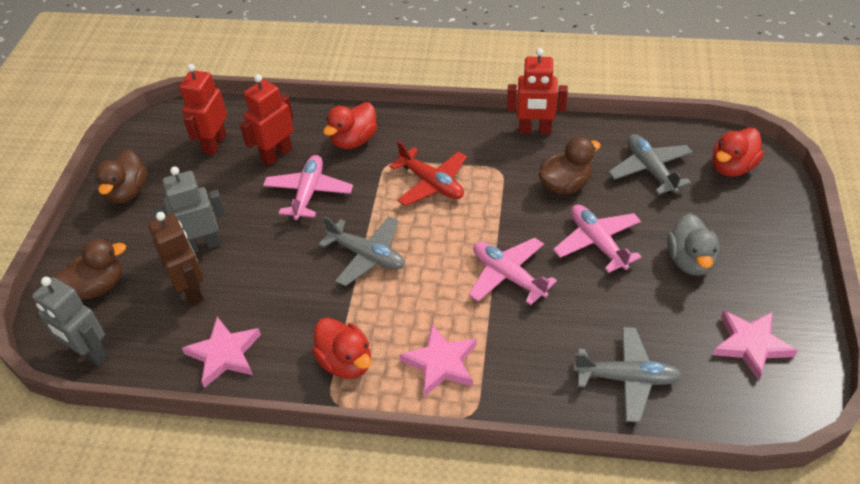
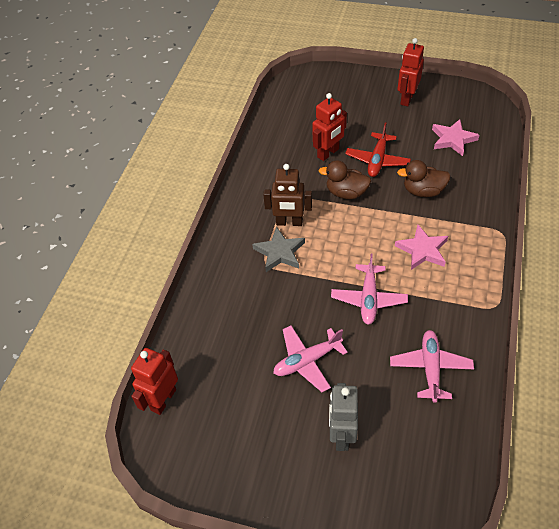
brown duck: [54,239,126,300] [95,149,147,204] [539,136,601,195] = 3 -> [319,160,371,199] [397,160,451,197] = 2
grey duck: [667,213,720,276] = 1 -> none = 0
grey plane: [319,216,405,286] [573,327,682,423] [608,134,693,195] = 3 -> none = 0
grey robot: [32,277,108,366] [154,166,226,253] = 2 -> [329,383,358,451] = 1
grey star: none = 0 -> [252,227,305,272] = 1
pink star: [182,317,261,388] [399,324,476,397] [713,310,798,381] = 3 -> [395,225,448,270] [432,119,479,156] = 2
red duck: [312,317,371,379] [323,102,377,149] [712,128,764,177] = 3 -> none = 0

